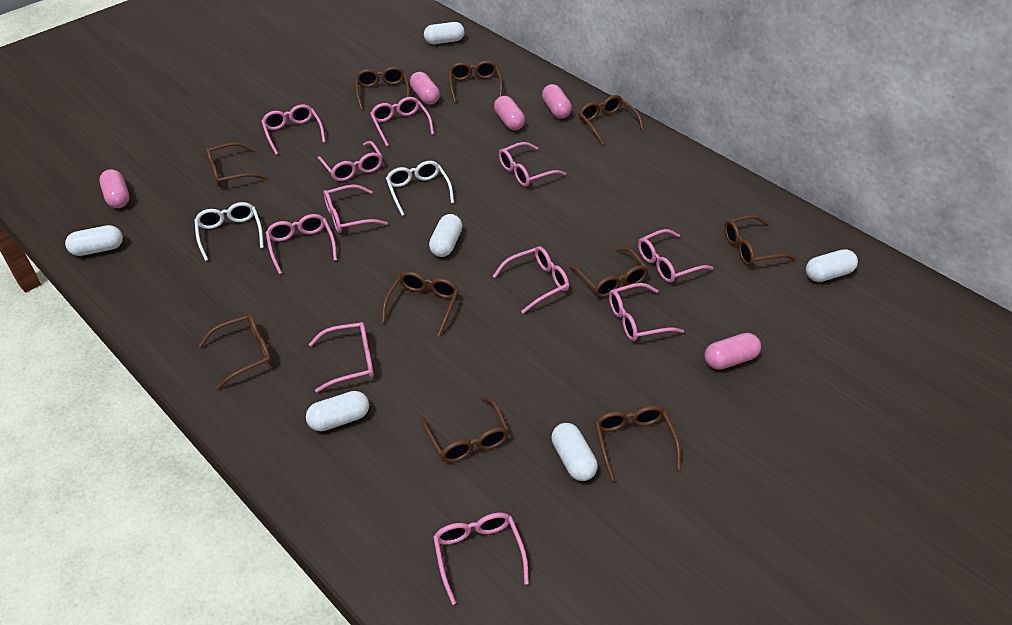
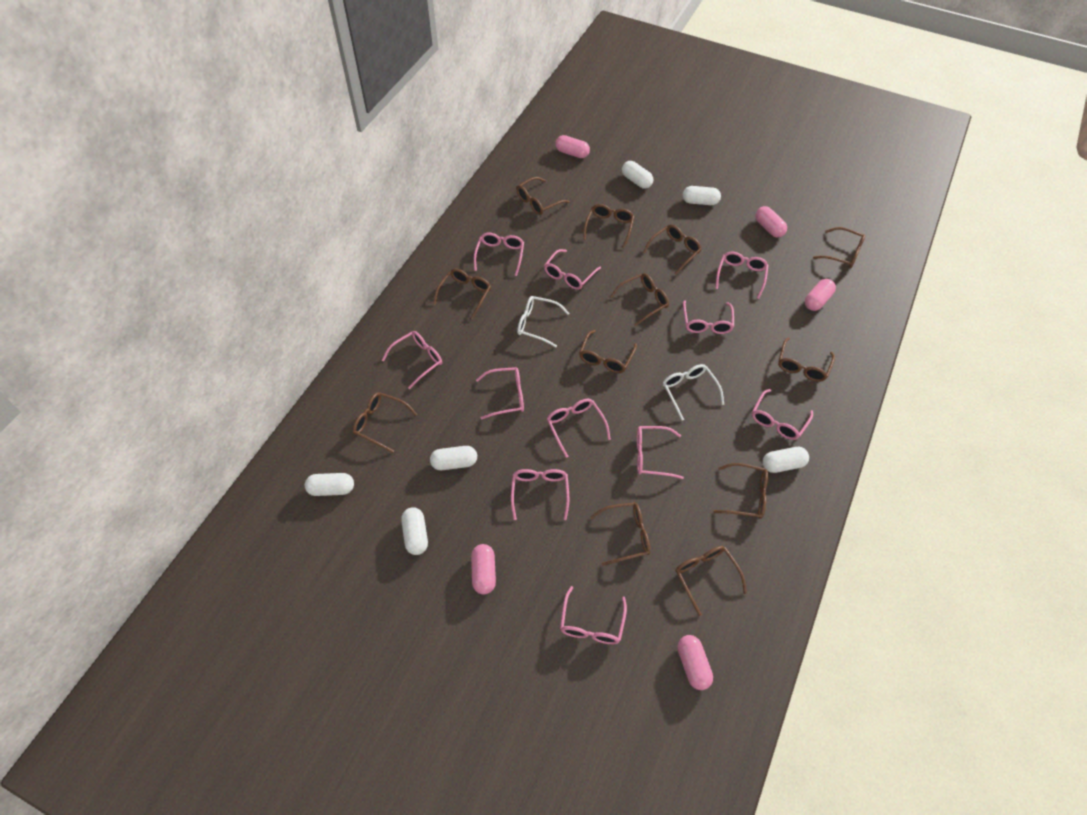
brown glasses: [198,314,272,389] [205,142,266,187] [355,67,410,110] [381,271,459,336] [421,397,509,463] [448,61,503,103] [569,248,648,297] [579,95,644,145] [595,406,681,482] [724,215,796,266] = 10 -> [353,392,417,453] [433,269,491,320] [516,177,570,215] [579,330,637,373] [583,204,634,248] [590,502,650,566] [610,273,669,326] [643,224,702,275] [675,546,747,616] [714,463,768,519] [778,337,835,382] [813,227,866,268] = 12

